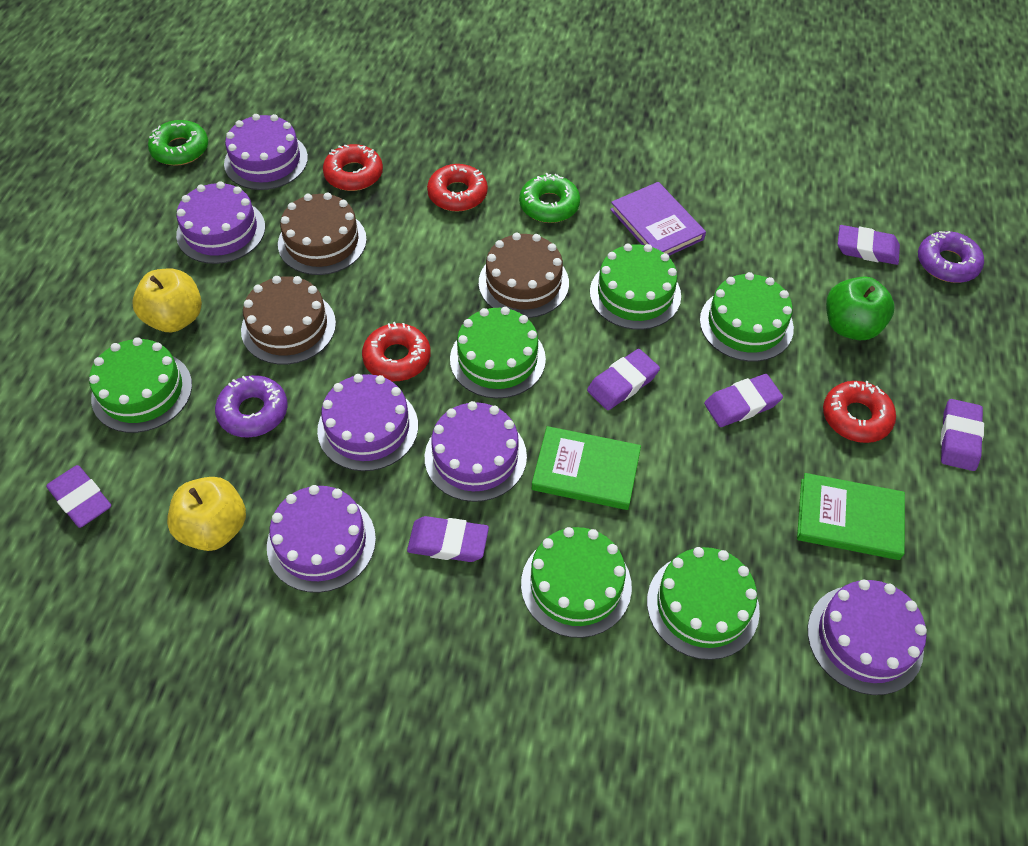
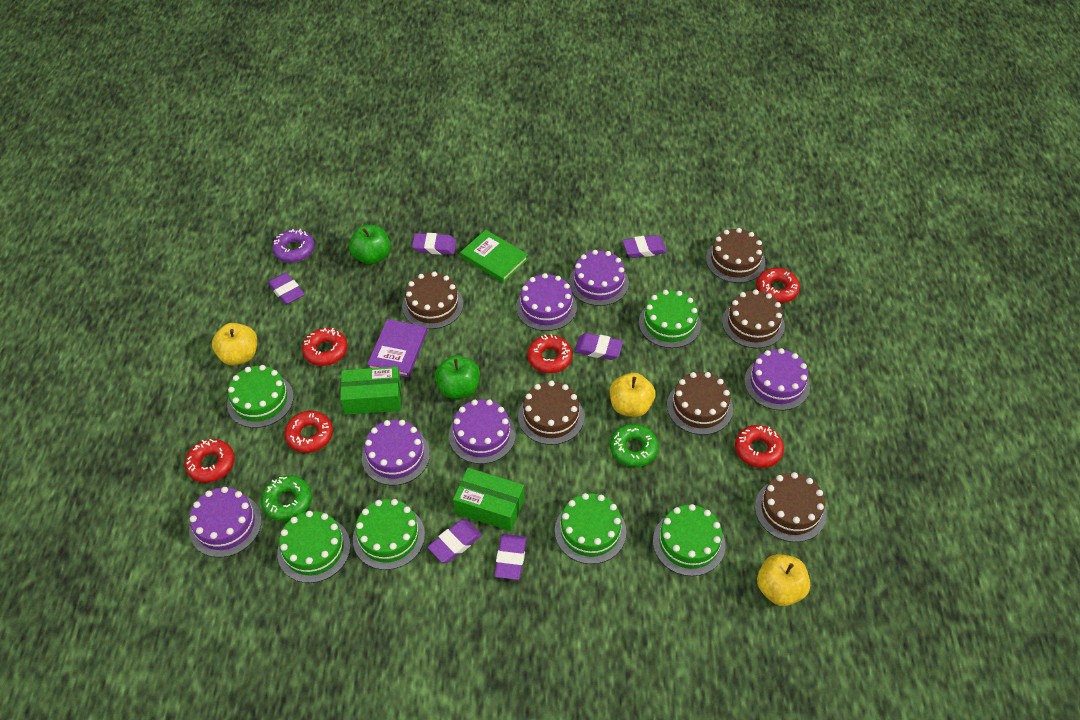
brown cake: [241,276,336,365] [278,192,367,275] [479,233,569,318] = 3 -> [402,271,463,329] [518,380,584,445] [667,372,733,435] [706,228,765,283] [722,290,785,348] [755,472,826,542] = 6
green apple: [826,276,894,340] = 1 -> [349,225,391,265] [435,355,480,399] = 2
green book: [532,426,641,510] [797,473,905,560] = 2 -> [460,230,528,283] = 1
green box: none = 0 -> [340,366,401,415] [453,468,524,531] = 2
purple donut: [215,375,288,438] [918,231,984,283] = 2 -> [272,229,314,263] = 1
red donut: [323,144,383,191] [362,322,431,381] [427,164,488,212] [823,381,896,443] = 4 -> [185,439,235,483] [284,411,333,453] [302,328,348,366] [527,334,572,373] [735,425,784,468] [756,268,800,303] = 6
yellow apple: [132,268,202,332] [167,477,246,551] = 2 -> [212,323,257,366] [610,373,656,417] [757,554,810,606] = 3

